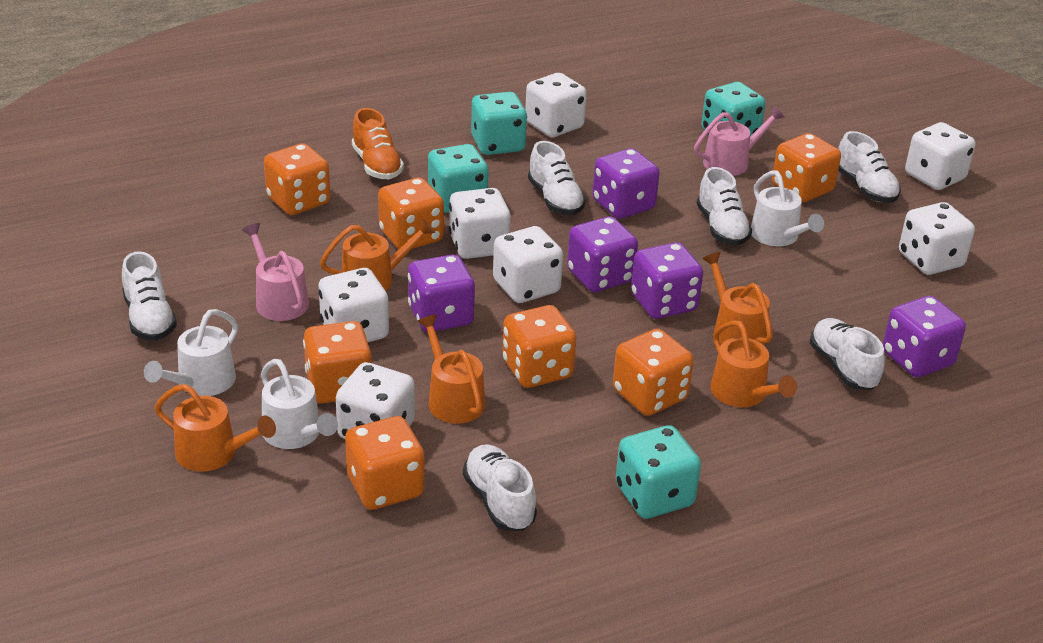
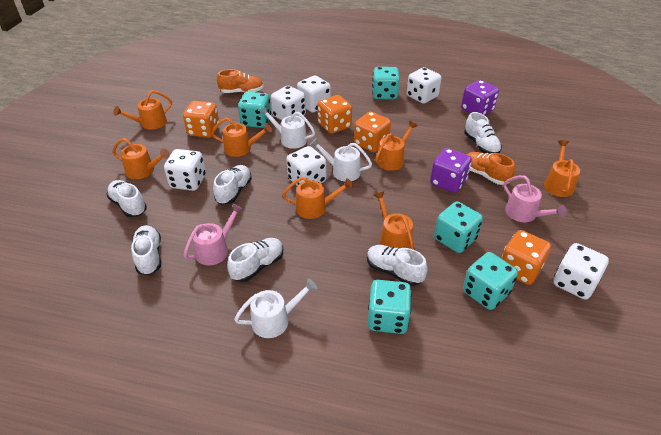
orange dice: [264,143,330,215] [303,321,372,403] [345,416,424,510] [378,178,444,249] [502,305,576,388] [613,329,694,416] [772,133,841,202] = 7 -> [183,101,219,138] [317,95,352,134] [354,112,391,153] [501,230,551,285] = 4
orange shoe: [352,108,404,179] = 1 -> [217,69,264,93] [466,152,515,185] = 2
orange watering can: [155,384,276,472] [320,219,435,291] [417,314,485,424] [702,252,773,345] [710,320,797,407] = 5 -> [112,138,170,179] [113,90,172,130] [211,118,272,157] [282,177,353,219] [374,191,414,249] [375,121,418,171] [544,140,580,197] = 7
purple dice: [408,254,475,332] [567,216,638,292] [593,148,660,219] [631,242,703,319] [883,296,966,377] = 5 -> [430,148,472,193] [461,80,499,115] = 2
turquoise dice: [428,144,489,213] [471,92,527,155] [616,425,701,519] [701,82,765,136] = 4 -> [238,92,271,128] [368,280,412,334] [372,67,400,99] [434,202,483,253] [463,252,518,310] = 5
white dice: [319,268,389,342] [336,362,415,439] [449,188,511,259] [493,226,563,303] [525,73,587,137] [899,202,975,275] [905,122,975,190] = 7 -> [164,149,206,191] [271,86,306,120] [286,146,326,186] [297,76,331,113] [407,67,441,104] [553,243,609,300] = 6

